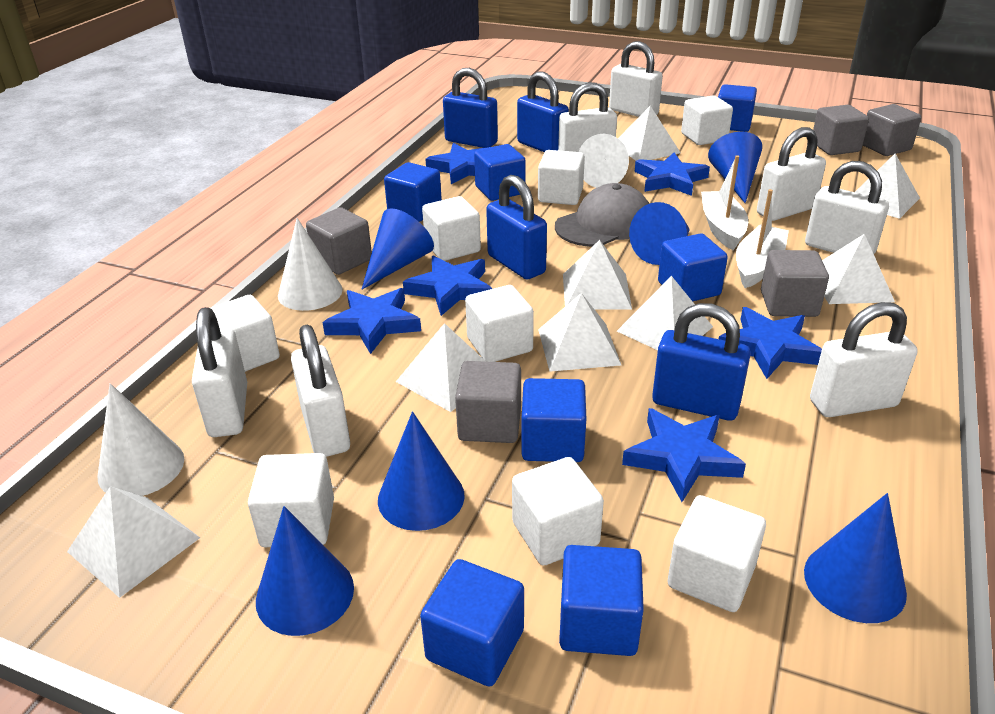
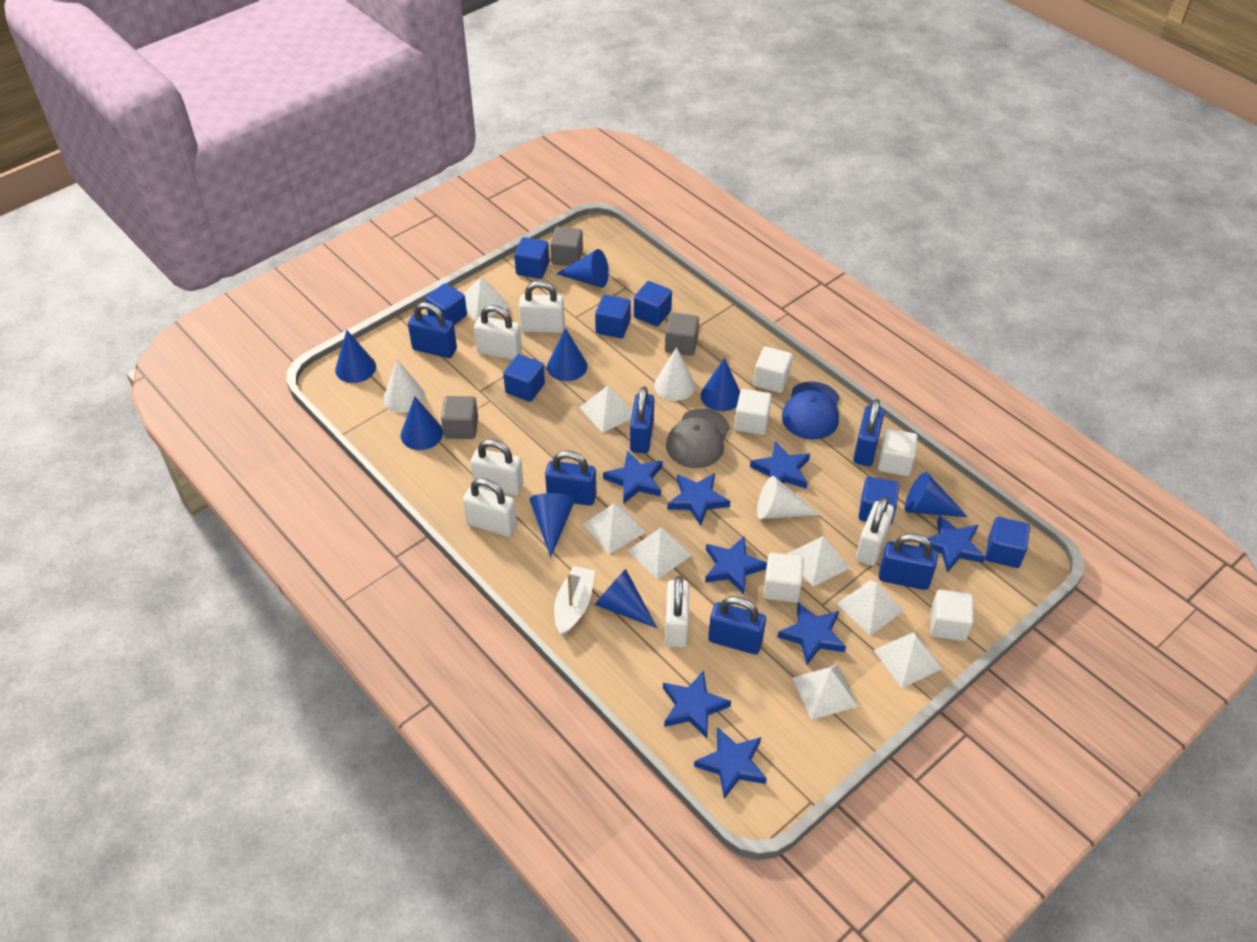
blue cap: none = 0 -> [782,381,839,440] = 1
blue cone: [256,506,354,636] [362,208,434,289] [378,411,465,531] [629,202,690,265] [708,132,762,203] [804,493,907,623] = 6 -> [335,330,376,383] [401,396,443,450] [529,493,575,557] [547,328,588,381] [556,249,609,288] [595,569,657,628] [701,358,740,411] [905,472,968,517] = 8
blue padlock: [443,68,498,148] [486,175,547,280] [517,71,569,152] [652,303,751,421] = 4 -> [408,302,457,358] [545,451,596,506] [630,386,654,453] [708,596,766,654] [853,399,885,466] [879,533,938,590] = 6
blue star: [323,288,421,354] [403,255,493,316] [425,143,489,184] [622,408,746,502] [635,153,710,196] [719,307,822,379] = 6 -> [603,450,663,503] [663,670,731,739] [667,473,730,526] [694,727,767,799] [705,537,767,595] [750,441,810,489] [777,602,846,665] [919,515,985,573] = 8
grey cube: [306,207,372,275] [455,361,521,443] [761,250,829,317] [813,105,869,155] [863,104,921,156] = 5 -> [441,396,478,439] [550,227,583,266] [665,313,699,356] = 3
white boat: [701,155,748,250] [736,189,789,288] = 2 -> [554,566,595,635] = 1
white cube: [210,295,280,372] [248,453,334,547] [422,196,481,261] [465,285,534,362] [512,457,604,566] [538,150,585,205] [668,495,766,612] [681,96,733,145] = 8 -> [734,389,772,435] [754,347,793,393] [763,553,804,603] [878,429,918,476] [930,590,973,641] = 5
white padlock: [192,307,247,437] [291,324,350,457] [558,82,617,152] [609,41,663,117] [757,127,826,221] [805,161,889,254] [810,302,917,417] = 7 -> [463,478,517,537] [471,439,523,496] [474,305,522,360] [519,281,565,333] [665,576,689,647] [856,496,894,566] = 6

